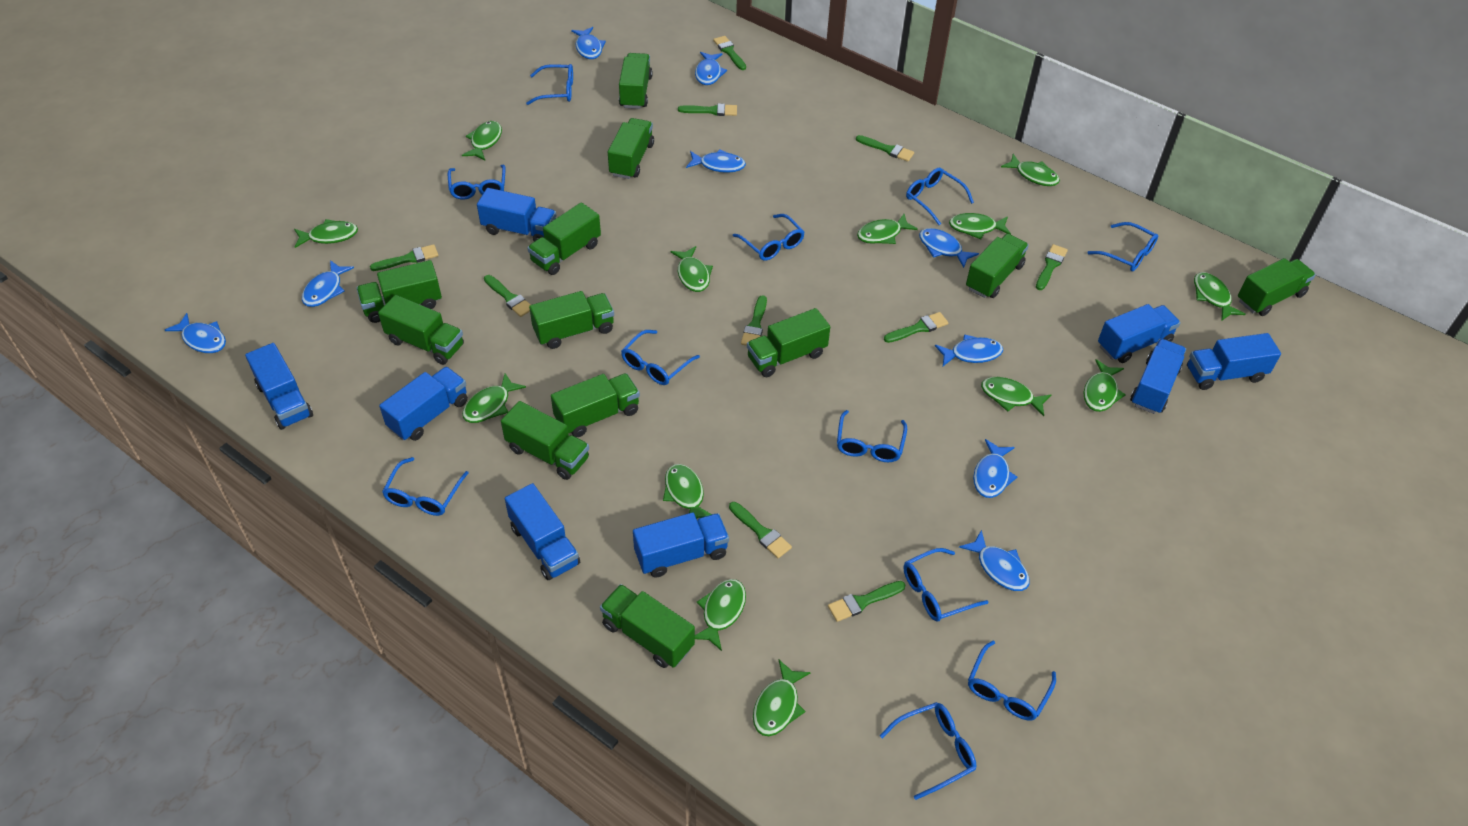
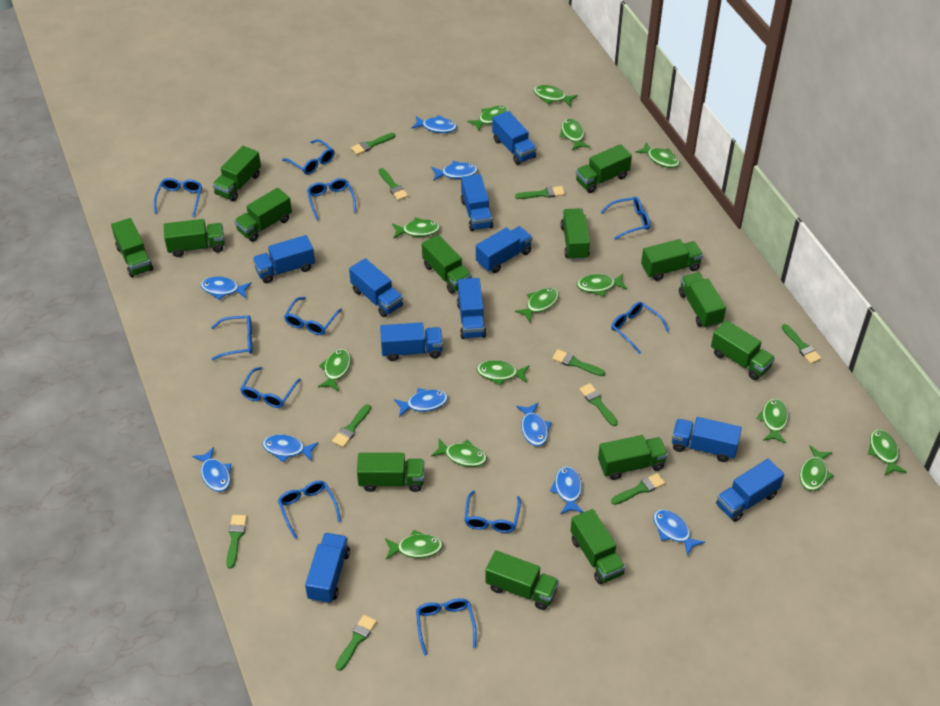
blue truck: [245,343,313,430] [379,367,468,441] [477,188,556,241] [505,483,580,580] [633,512,729,578] [1098,304,1181,363] [1130,339,1186,414] [1187,333,1281,390] = 8 -> [253,235,315,283] [305,533,350,604] [349,258,403,317] [380,322,443,361] [457,278,487,339] [461,174,493,231] [476,226,532,273] [492,111,537,165] [672,417,742,462] [716,459,784,522] = 10
green fish: [294,219,358,248] [462,121,502,160] [462,373,526,423] [663,464,712,519] [671,246,713,292] [695,579,746,651] [753,660,811,736] [857,214,918,244] [949,213,1011,239] [981,377,1051,416] [1001,154,1060,186] [1083,359,1126,412] [1194,272,1245,321] = 13 -> [318,349,351,391] [385,530,443,560] [392,217,440,238] [431,439,487,467] [467,106,509,131] [477,360,530,386] [515,288,559,322] [533,85,578,107] [559,119,590,151] [577,274,627,296] [635,142,680,168] [756,399,788,443] [800,446,834,491] [868,429,907,476] = 14
green truck: [356,260,442,323] [378,295,464,365] [501,401,589,480] [527,203,601,275] [529,291,614,349] [551,373,640,437] [600,584,695,668] [608,118,654,179] [619,53,653,109] [747,308,830,377] [966,234,1029,298] [1238,258,1316,316] = 12 -> [111,218,153,277] [164,219,225,257] [212,146,261,201] [234,188,292,242] [357,453,424,492] [422,235,472,294] [485,550,559,610] [560,208,590,260] [571,509,625,584] [576,144,632,193] [598,435,668,480] [641,239,703,281] [679,273,726,329] [711,320,775,380] = 14

